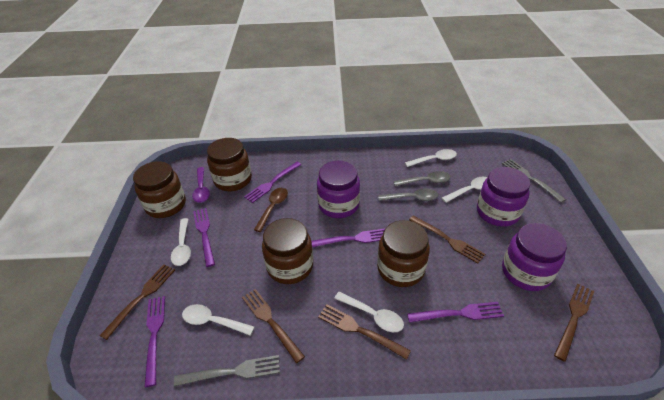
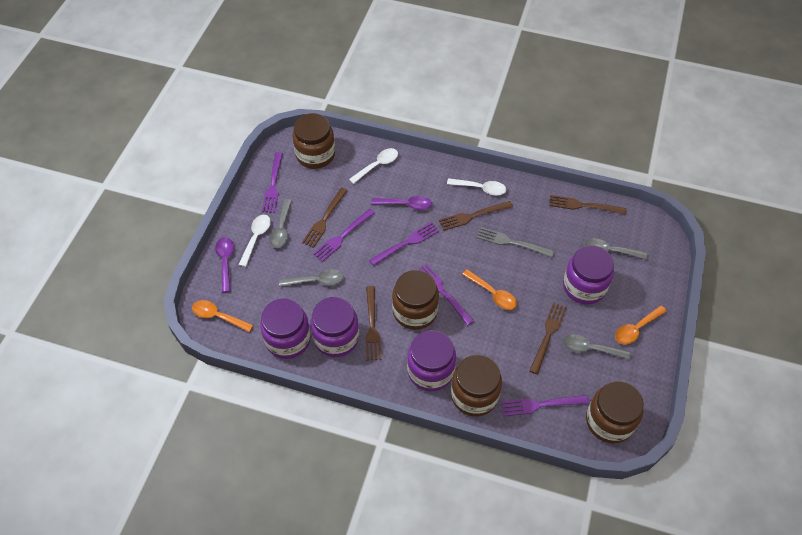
brown spoon: [254,188,288,232] = 1 -> none = 0
grey fork: [174,355,280,387] [502,159,566,203] = 2 -> [476,227,554,257] = 1
grey spoon: [378,188,438,201] [394,171,451,186] = 2 -> [269,199,292,248] [279,269,343,287] [563,334,631,360] [584,238,647,259] = 4
orange spoon: none = 0 -> [192,300,253,332] [462,269,517,310] [615,305,667,344] = 3
purple jar: [317,161,360,218] [477,167,530,227] [502,223,567,291] = 3 -> [260,298,311,359] [310,297,359,357] [407,330,456,391] [563,245,614,304] = 4
purple spoon: [192,167,210,203] = 1 -> [215,237,234,293] [371,196,432,210] = 2
white spoon: [171,218,191,266] [182,304,254,336] [334,292,404,332] [405,149,457,167] [442,177,488,203] = 5 -> [238,215,271,267] [349,148,398,184] [447,178,506,195] = 3

